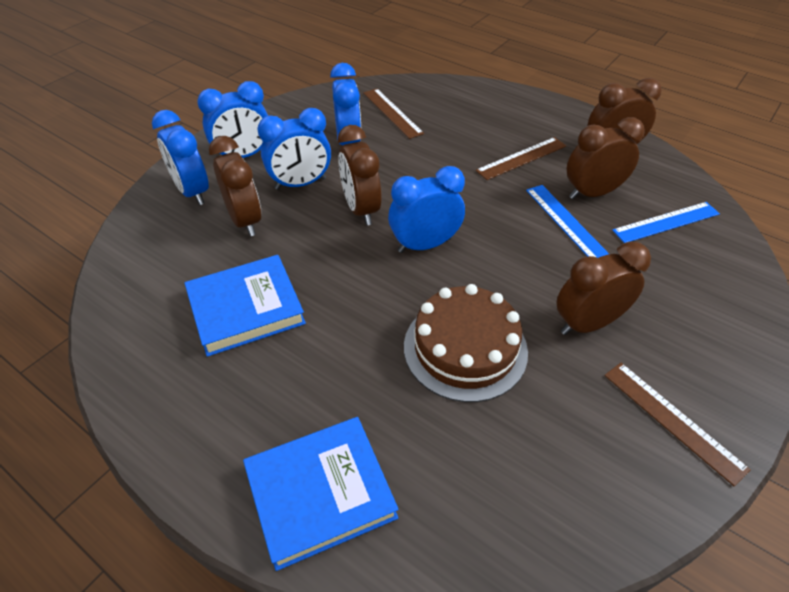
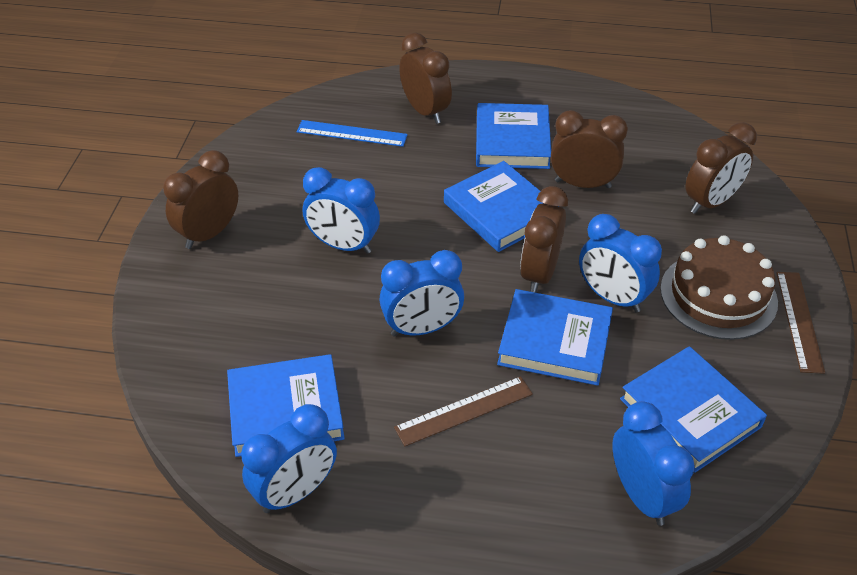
blue book: [184,255,306,357] [243,417,399,571] = 2 -> [227,354,345,457] [444,161,542,252] [476,103,551,169] [497,289,613,386] [620,346,767,473] = 5
blue ruler: [526,185,609,258] [612,202,720,243] = 2 -> [296,120,408,147] = 1
brown ruler: [363,89,424,139] [476,137,566,180] [604,363,751,486] = 3 -> [394,376,533,446] [776,272,825,374] = 2

